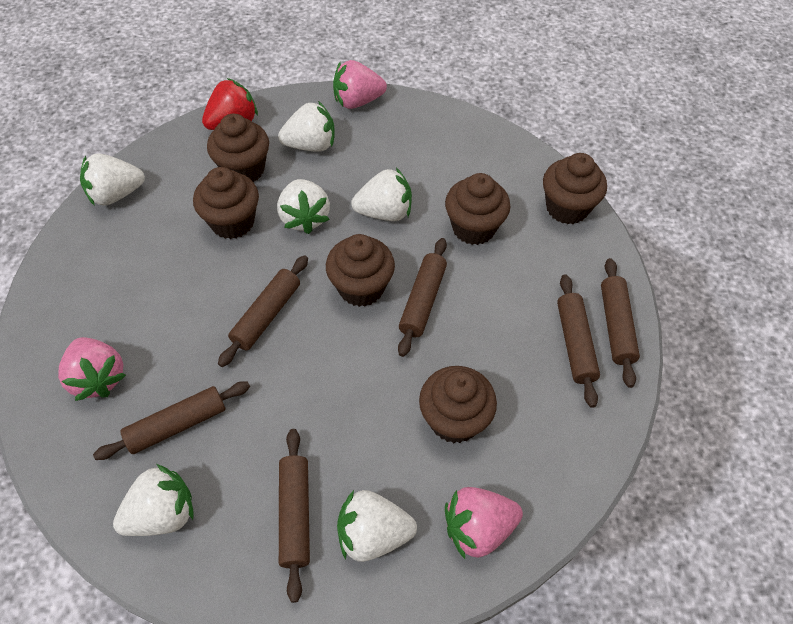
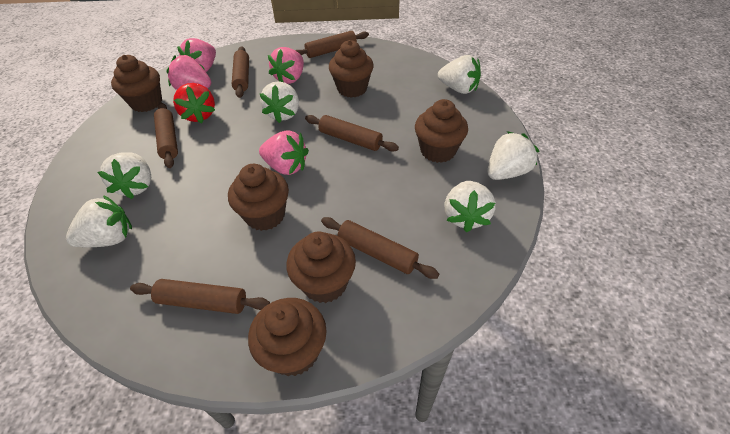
pink strawberry: [58,337,126,401] [333,60,387,109] [445,487,523,559] = 3 -> [166,55,211,90] [177,38,216,72] [259,130,309,175] [268,47,304,84] = 4

